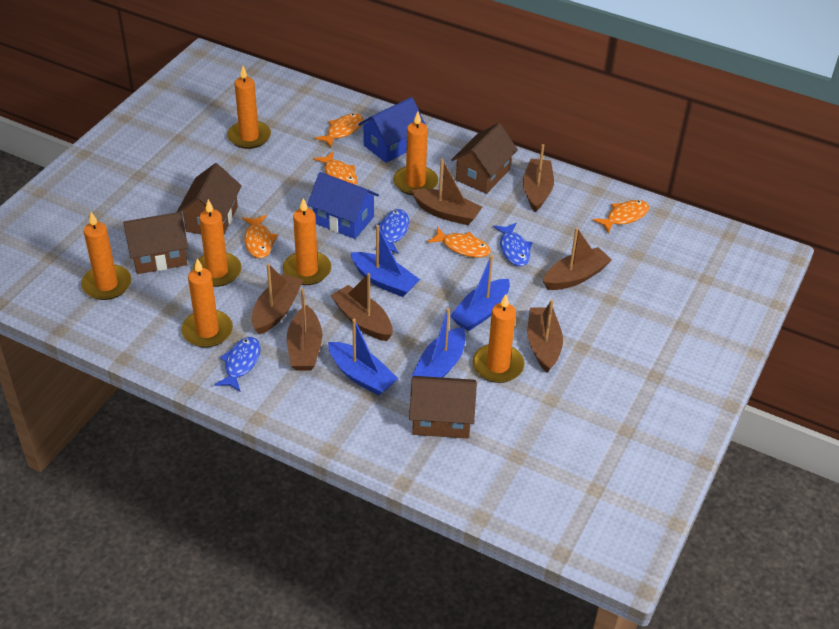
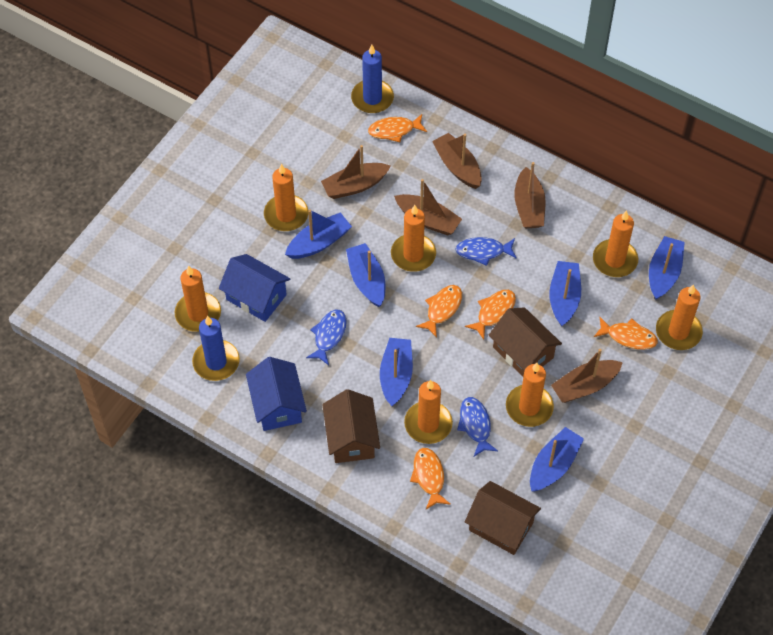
blue boat: [328,319,398,396] [351,225,420,297] [412,308,466,378] [450,255,510,331] = 4 -> [285,210,352,259] [346,243,385,307] [380,338,413,406] [530,427,584,492] [549,261,581,327] [649,236,685,300] = 6
blue candle: none = 0 -> [192,316,240,381] [351,45,394,113] = 2
brown boat: [252,264,303,335] [287,289,322,370] [330,273,392,341] [411,158,482,225] [523,144,554,212] [527,299,563,373] [543,228,612,290] = 7 -> [321,145,390,199] [394,179,462,236] [432,133,482,189] [514,162,546,228] [551,349,623,403] = 5
brown house: [123,212,188,274] [177,163,242,234] [409,376,477,438] [451,123,518,194] = 4 -> [322,389,380,463] [465,481,541,555] [489,307,562,377] = 3

